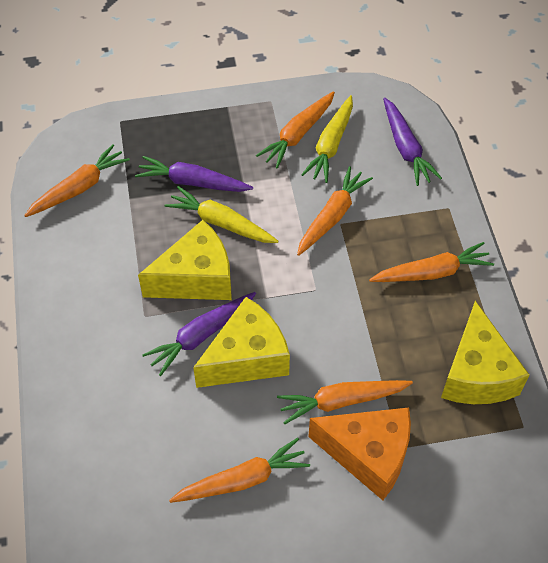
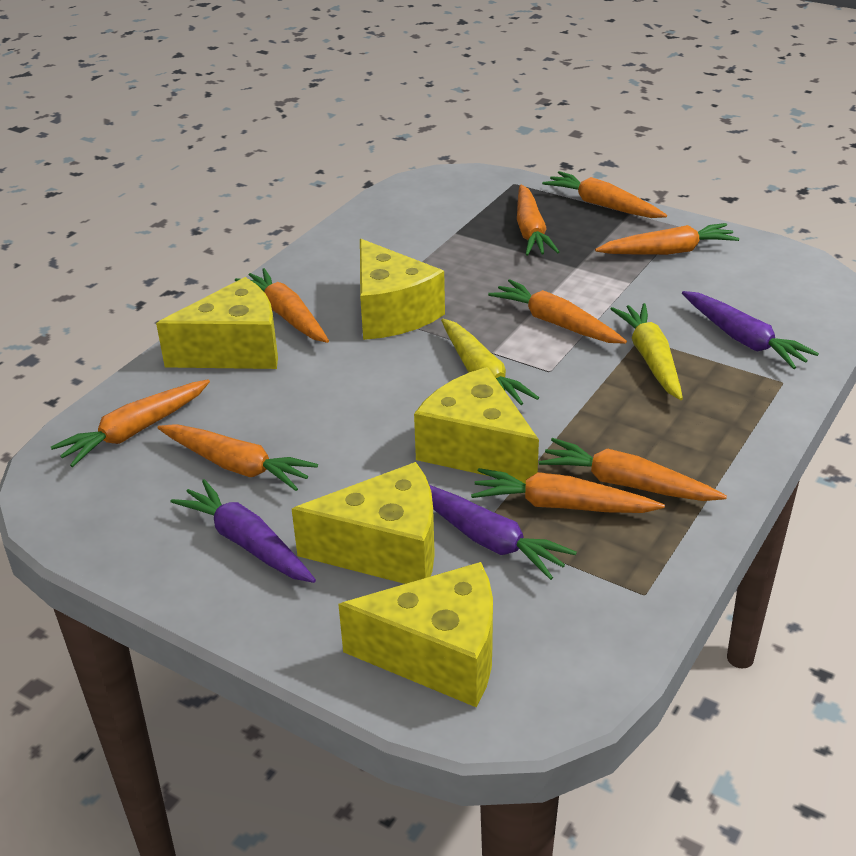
orange carrot: [24,144,130,217] [169,438,310,503] [256,91,335,168] [277,380,413,424] [297,166,373,256] [369,242,494,282] = 6 -> [51,379,210,467] [157,424,318,491] [235,268,329,343] [471,468,665,513] [488,279,627,344] [517,185,559,256] [539,438,727,501] [542,171,667,218] [595,223,739,255] = 9
orange cheese: [308,408,411,500] = 1 -> none = 0
yellow cheese: [138,220,232,300] [193,297,290,388] [441,301,529,404] = 3 -> [156,277,278,369] [292,462,435,584] [338,562,493,708] [360,239,445,340] [414,367,539,484] = 5

